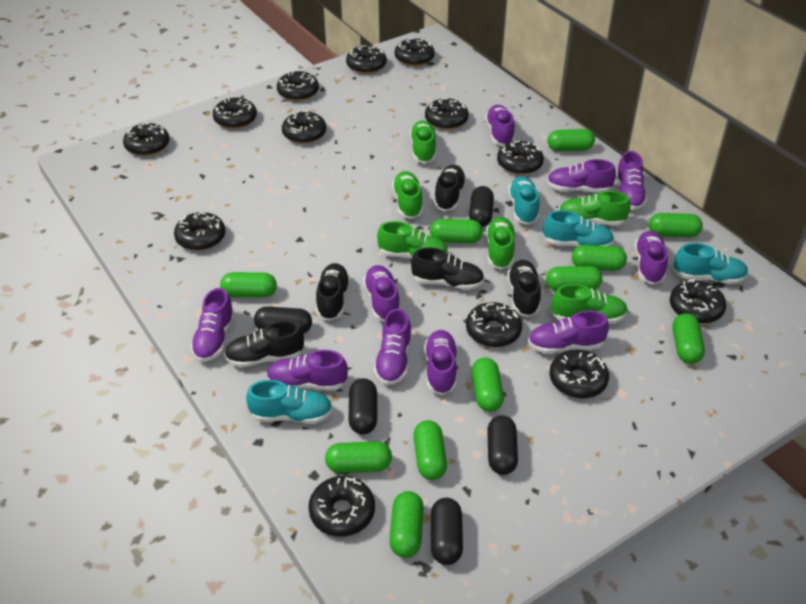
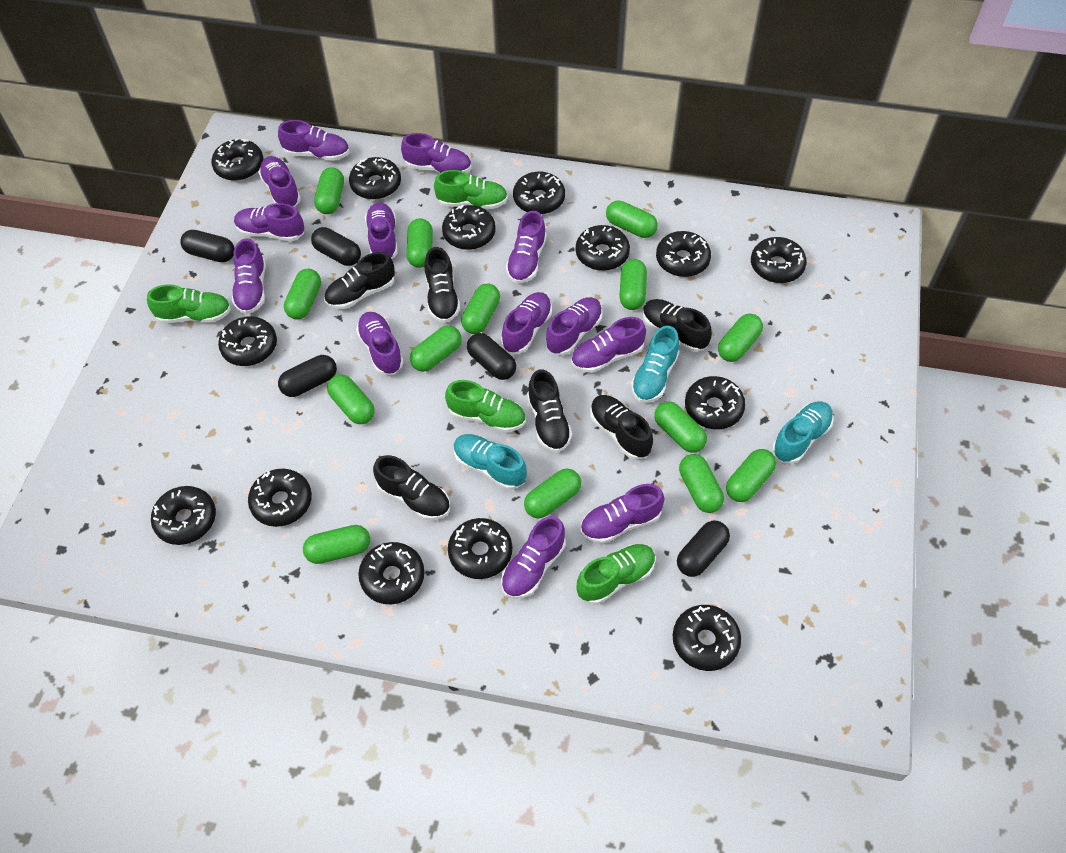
black donut: [123,123,170,156] [174,212,226,251] [213,98,257,129] [277,71,319,101] [282,110,326,144] [308,476,375,537] [346,45,387,74] [395,38,435,66] [425,98,469,130] [466,302,522,347] [497,141,544,175] [550,350,609,399] [670,279,726,324] = 13 -> [151,486,216,545] [211,138,264,181] [218,316,277,366] [248,469,312,527] [349,157,401,200] [358,542,425,604] [442,205,496,250] [448,518,512,579] [513,172,565,215] [576,225,630,271] [656,231,711,277] [673,605,741,671] [685,376,745,429] [751,237,807,283] = 14
black shoe: [224,321,304,367] [316,263,350,321] [411,247,484,290] [434,165,466,211] [507,260,541,317] = 5 -> [324,252,395,309] [373,455,450,520] [425,247,460,323] [527,369,572,453] [590,395,653,459] [643,299,712,352] = 6
green capsule: [220,272,277,297] [325,441,392,473] [390,491,424,558] [413,420,447,480] [430,219,483,243] [472,358,504,412] [546,266,602,291] [547,129,595,151] [572,245,627,271] [649,213,703,237] [672,313,705,364] = 11 -> [284,269,321,319] [303,525,370,564] [314,167,344,214] [327,375,375,424] [407,218,433,268] [410,325,462,372] [461,284,500,334] [524,468,581,518] [606,200,658,238] [620,259,647,310] [654,401,707,453] [679,454,724,513] [718,313,763,362] [726,449,776,502] = 14
green shoe: [377,221,448,258] [392,171,423,219] [410,121,436,163] [486,217,515,269] [551,284,628,323] [559,191,631,226] = 6 -> [147,284,231,323] [434,170,508,209] [445,380,526,433] [577,544,656,605] = 4
purple shoe: [191,288,235,362] [267,350,348,390] [363,265,400,321] [374,308,412,385] [424,330,457,395] [485,105,515,146] [528,311,609,354] [547,159,616,193] [616,151,647,210] [635,231,668,284] = 10 -> [232,238,266,314] [234,203,304,242] [258,156,301,207] [278,120,350,161] [356,312,404,375] [365,202,398,259] [401,133,471,173] [501,292,552,354] [501,516,566,599] [506,211,546,283] [546,297,603,356] [571,317,646,373] [581,484,664,544] = 13
turquoise shoe: [246,380,333,424] [508,176,539,225] [543,210,614,246] [673,243,748,284] = 4 -> [454,434,527,490] [631,326,679,403] [772,401,834,464] = 3

